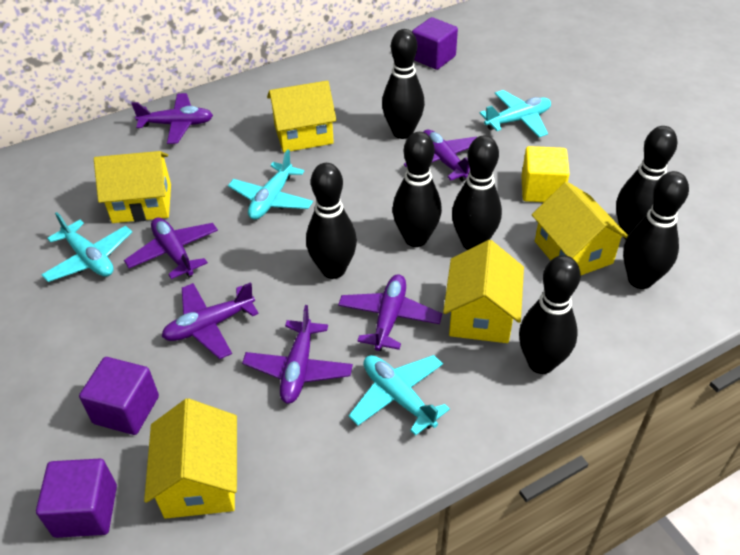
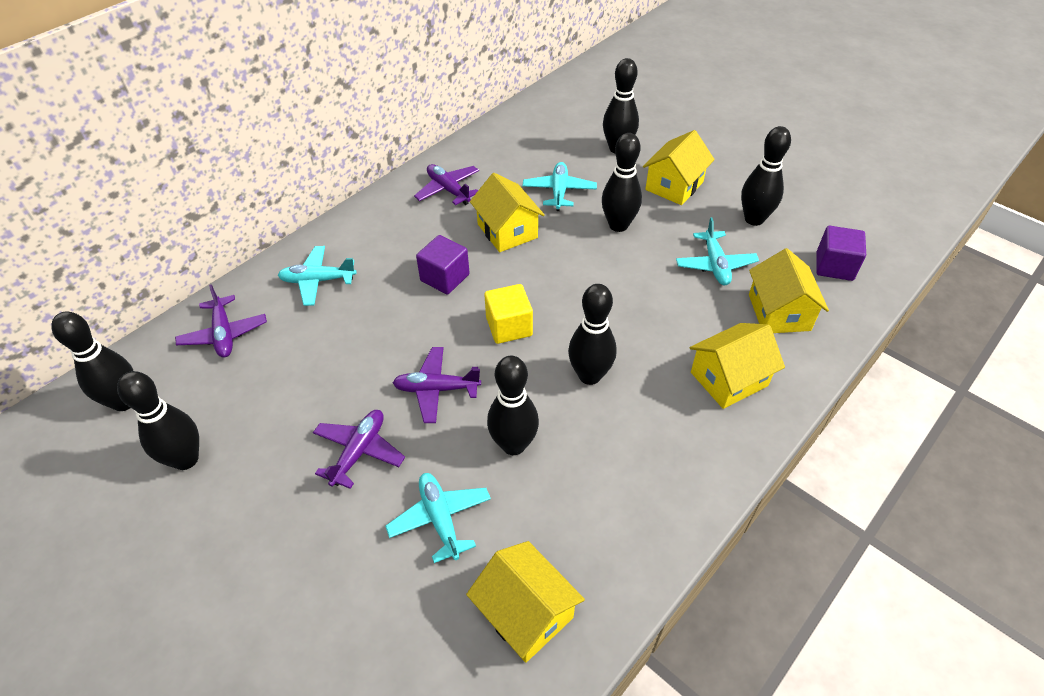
purple cube: [36,459,117,538] [79,357,159,435] [412,17,458,70] = 3 -> [416,235,470,294] [816,226,866,281] = 2
purple plane: [124,217,218,279] [131,93,213,144] [162,282,259,359] [242,305,353,404] [338,274,442,351] [404,130,477,182] = 6 -> [175,284,267,357] [313,410,405,489] [393,347,481,423] [414,164,479,205] = 4

